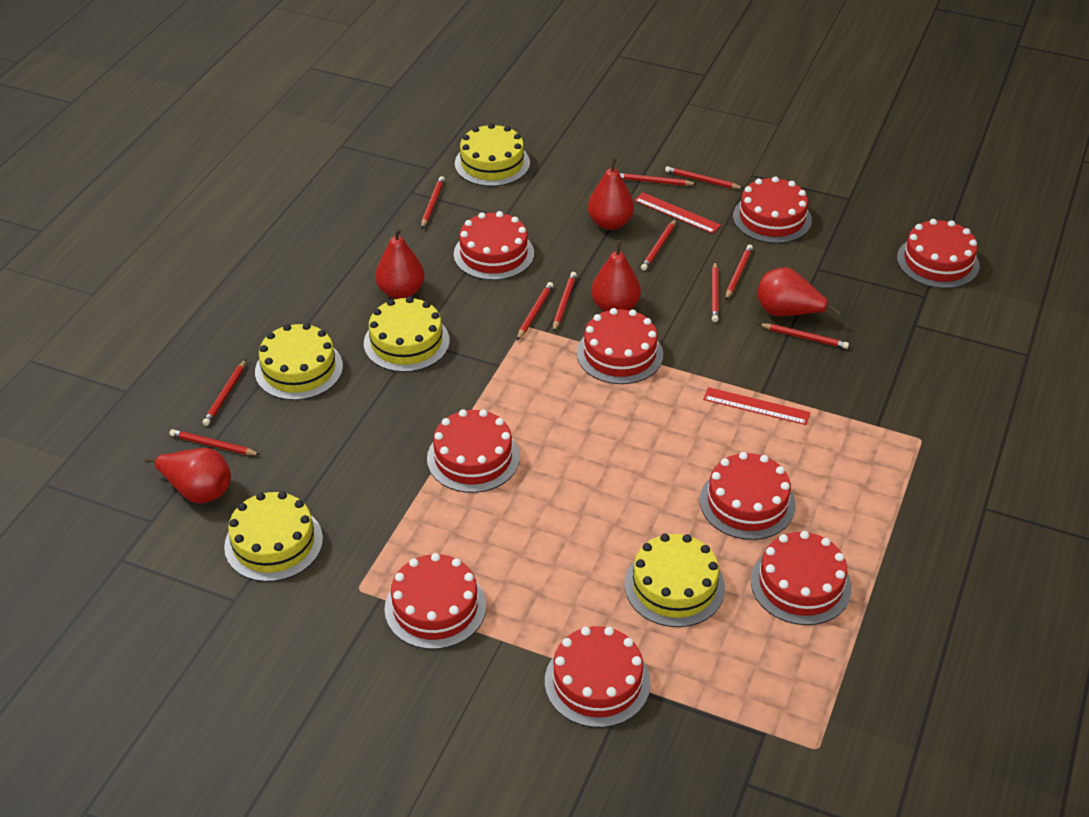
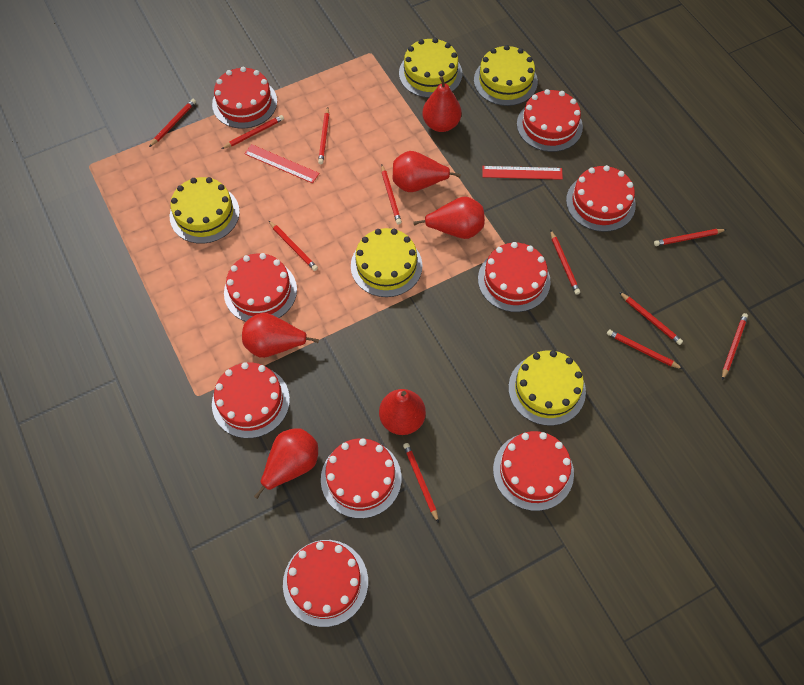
red pear: [145,448,231,503] [375,228,424,299] [588,158,634,230] [591,240,641,312] [757,267,840,316] = 5 -> [242,313,319,358] [254,428,318,499] [379,389,426,435] [393,151,461,192] [413,196,485,239] [422,76,461,132] = 6

